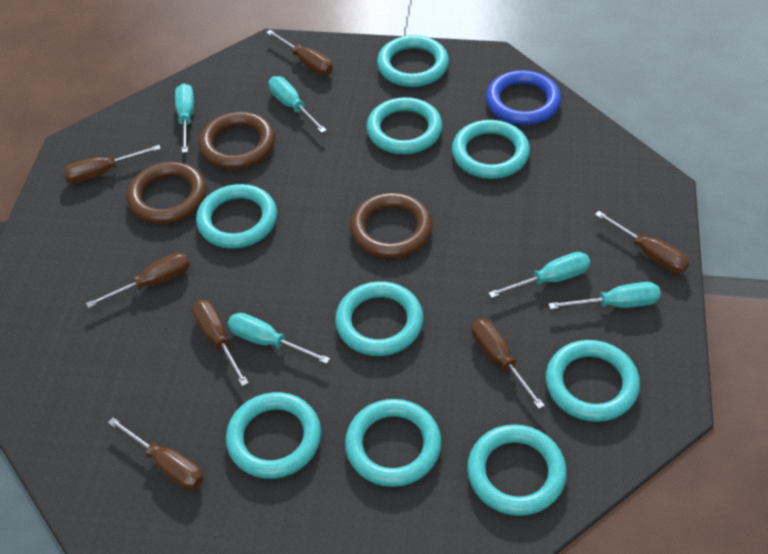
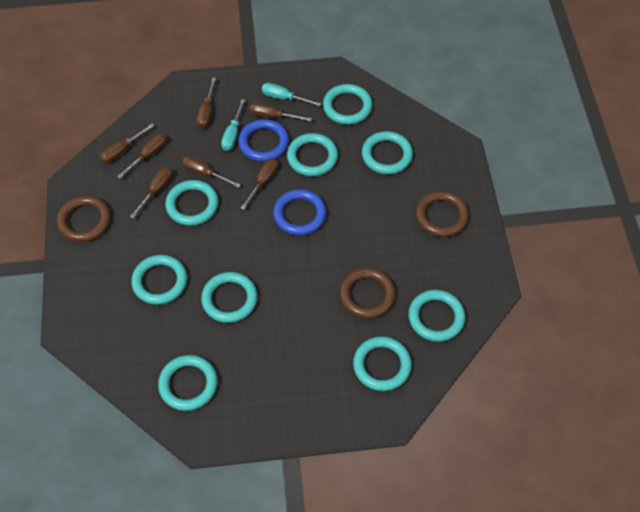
blue ring: [486,70,561,125] = 1 -> [238,119,289,162] [273,189,326,236] = 2
turquoise screwdriver: [175,83,194,153] [228,313,330,364] [269,76,327,133] [489,252,590,298] [549,282,661,309] = 5 -> [221,99,245,151] [262,83,321,106] = 2

